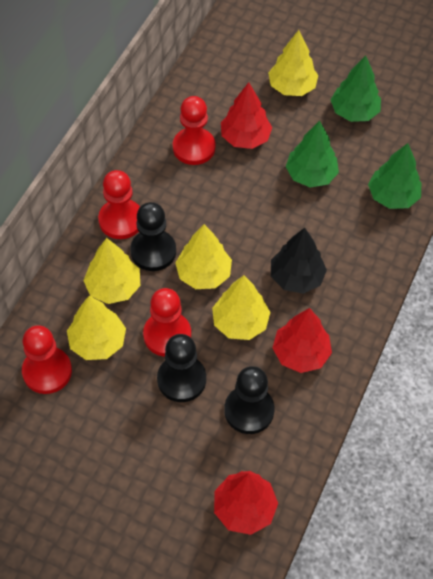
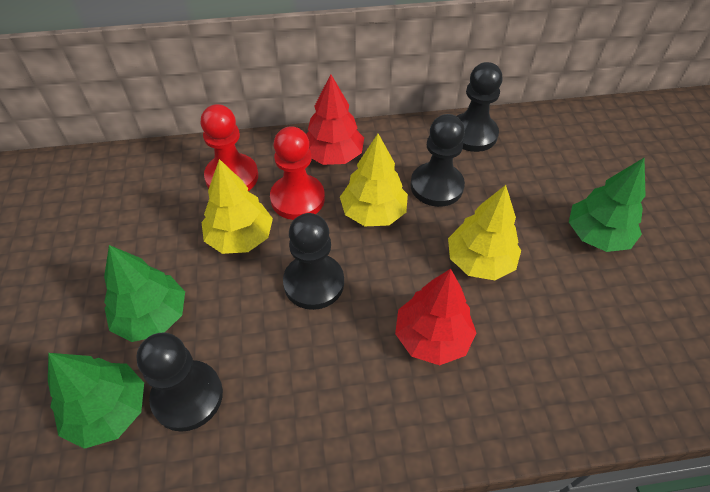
black pawn: [130,202,176,271] [157,334,206,402] [224,366,275,434] = 3 -> [136,332,223,432] [283,213,344,310] [410,114,465,207] [457,62,503,152] = 4
black tree: [271,228,327,294] = 1 -> none = 0
red pawn: [22,325,72,394] [98,170,140,239] [143,288,191,357] [173,96,216,165] = 4 -> [201,104,258,191] [270,126,325,220] = 2
red tree: [214,471,278,535] [221,82,272,149] [272,308,332,373] = 3 -> [306,74,364,165] [395,269,476,365] = 2
yellow tree: [67,296,126,360] [83,238,140,304] [175,224,232,289] [212,275,270,340] [268,30,318,96] = 5 -> [202,159,273,254] [340,134,408,226] [448,185,521,280] = 3

